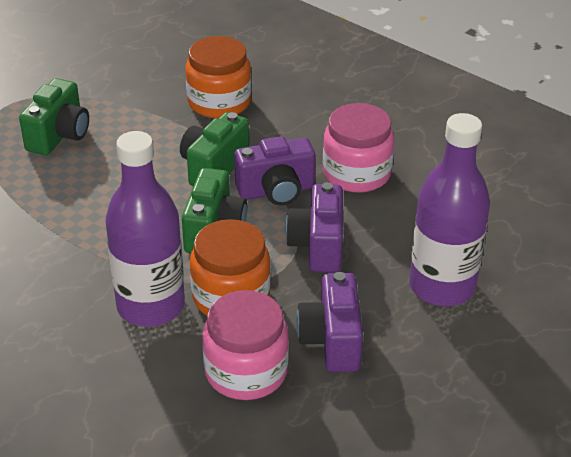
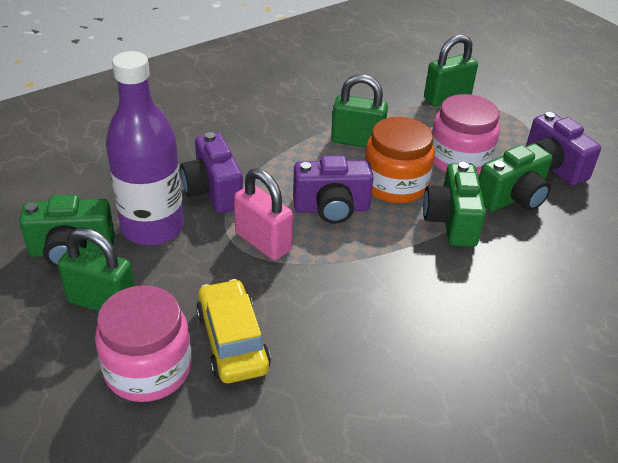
green padlock: none = 0 -> [58,228,135,311] [331,74,388,147] [424,34,478,106] = 3
orange jar: [185,36,251,118] [190,219,271,316] = 2 -> [364,117,435,203] = 1
pink padlock: none = 0 -> [234,168,293,260] = 1
purple bottle: [105,131,185,327] [409,113,490,306] = 2 -> [106,51,184,245] = 1
yellow car: none = 0 -> [196,279,271,383] = 1

